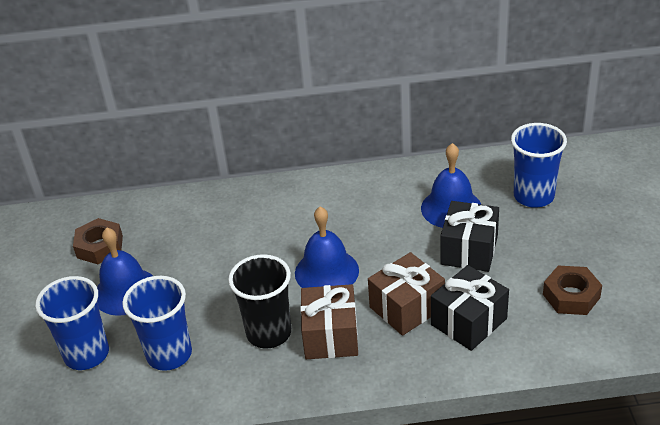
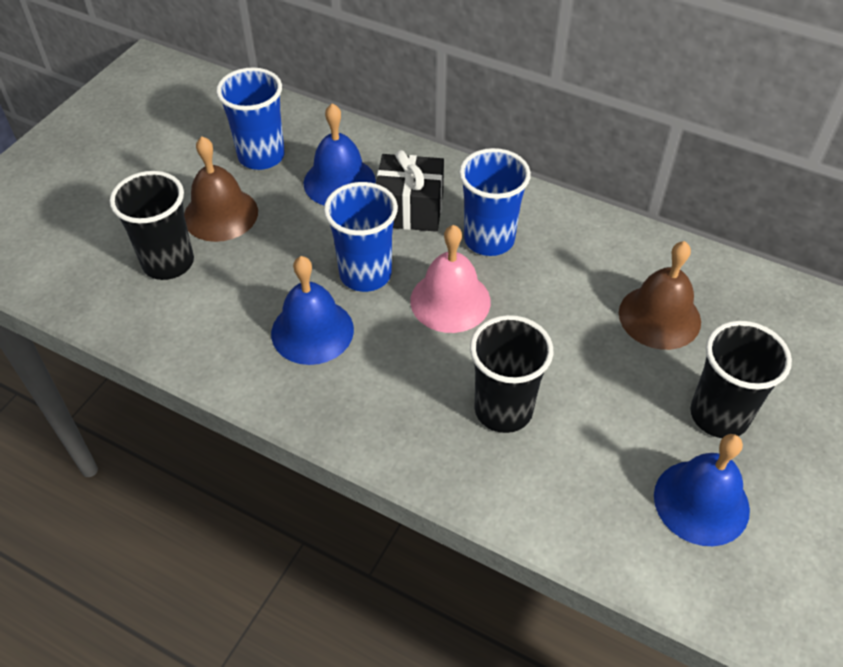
black cup: [228,254,291,348] = 1 -> [110,171,194,280] [470,315,553,433] [690,321,792,438] = 3
black gift: [431,265,509,351] [440,201,499,272] = 2 -> [376,150,444,232] = 1
brown bell: none = 0 -> [184,136,258,242] [619,241,701,350] = 2
brown gift: [300,284,358,359] [368,252,445,336] = 2 -> none = 0
brown nut: [73,218,123,264] [543,265,602,315] = 2 -> none = 0
pink bell: none = 0 -> [410,225,491,333] = 1

